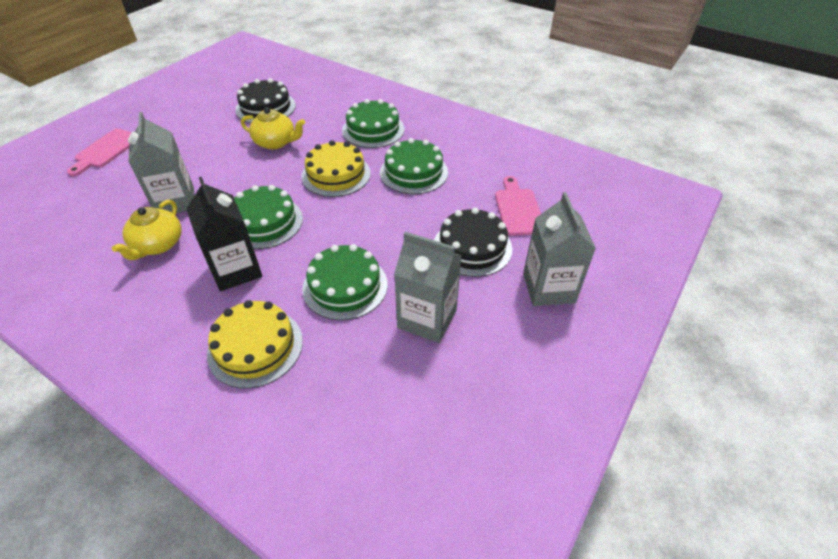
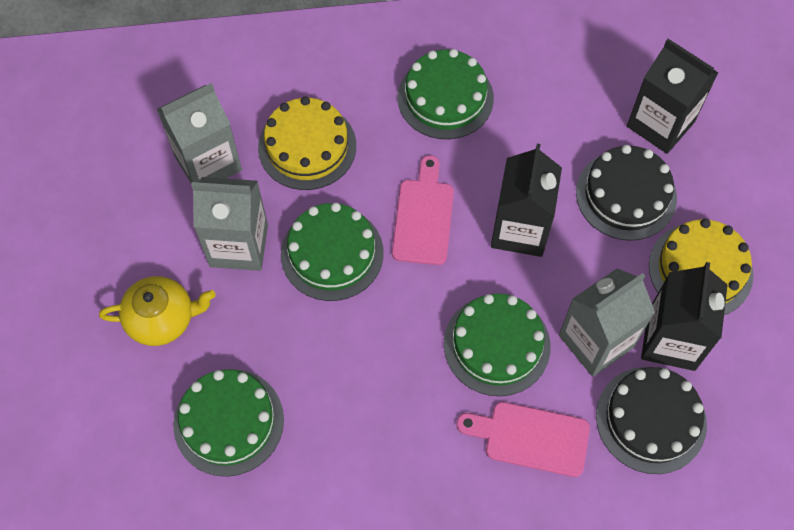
black carton: [186,177,262,291] = 1 -> [491,144,562,257] [627,39,718,154] [641,262,728,371] = 3
yellow teapot: [112,200,181,260] [241,107,305,150] = 2 -> [99,276,216,346] = 1

